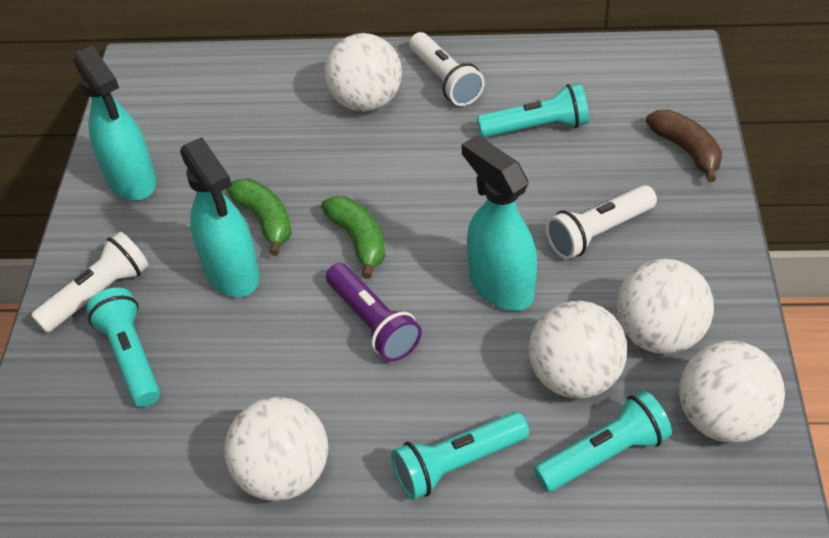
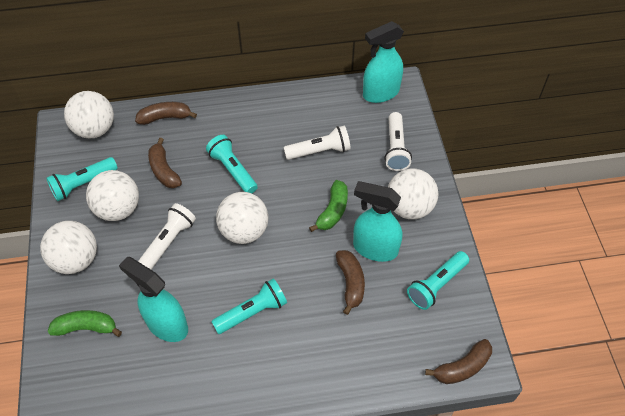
brown banana: [646,110,722,182] = 1 -> [135,102,197,125] [148,138,182,188] [336,250,365,315] [425,339,492,384] = 4
purple flashlight: [326,263,422,362] = 1 -> none = 0

